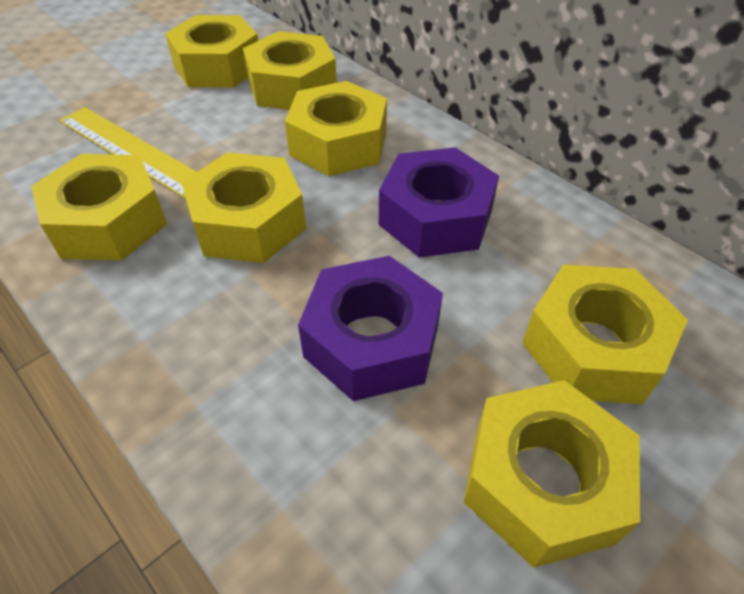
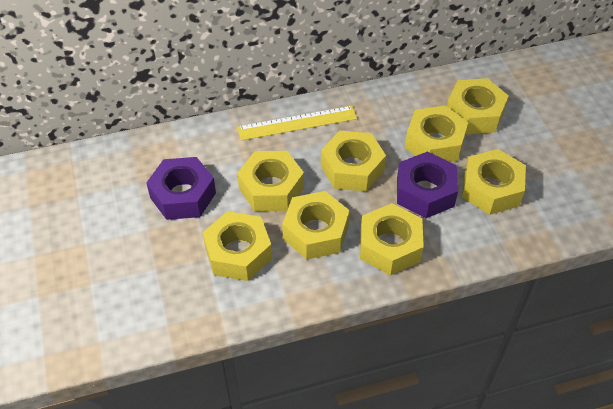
yellow nut: [31,154,167,261] [165,15,258,87] [181,152,306,263] [243,31,337,110] [285,81,387,176] [464,380,640,568] [522,265,688,404] = 7 -> [202,211,272,281] [237,151,304,211] [282,191,350,260] [321,131,386,191] [360,203,424,275] [405,105,468,162] [447,78,509,134] [462,149,526,215] = 8

